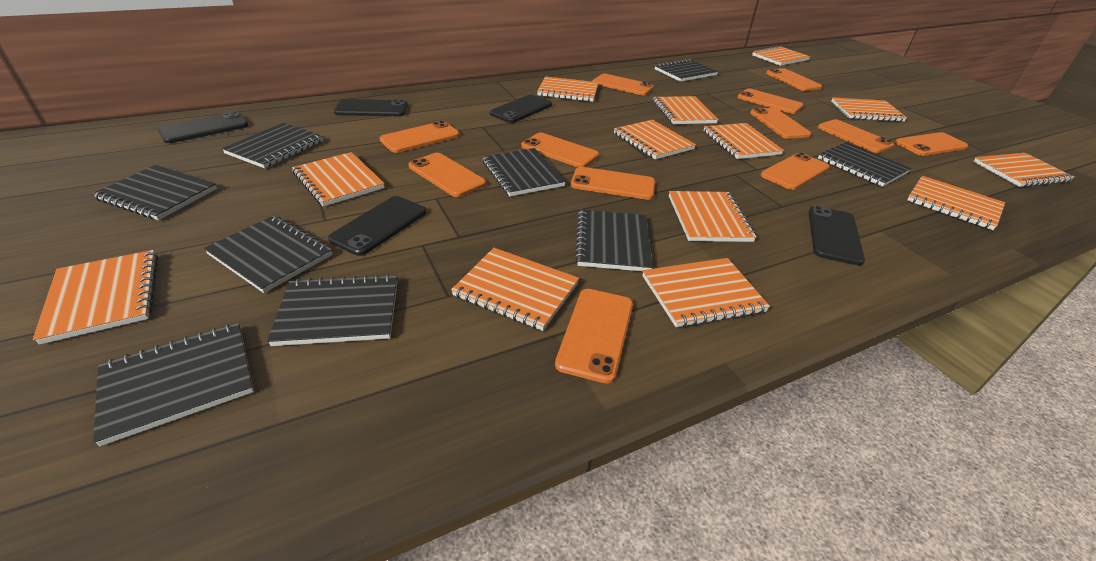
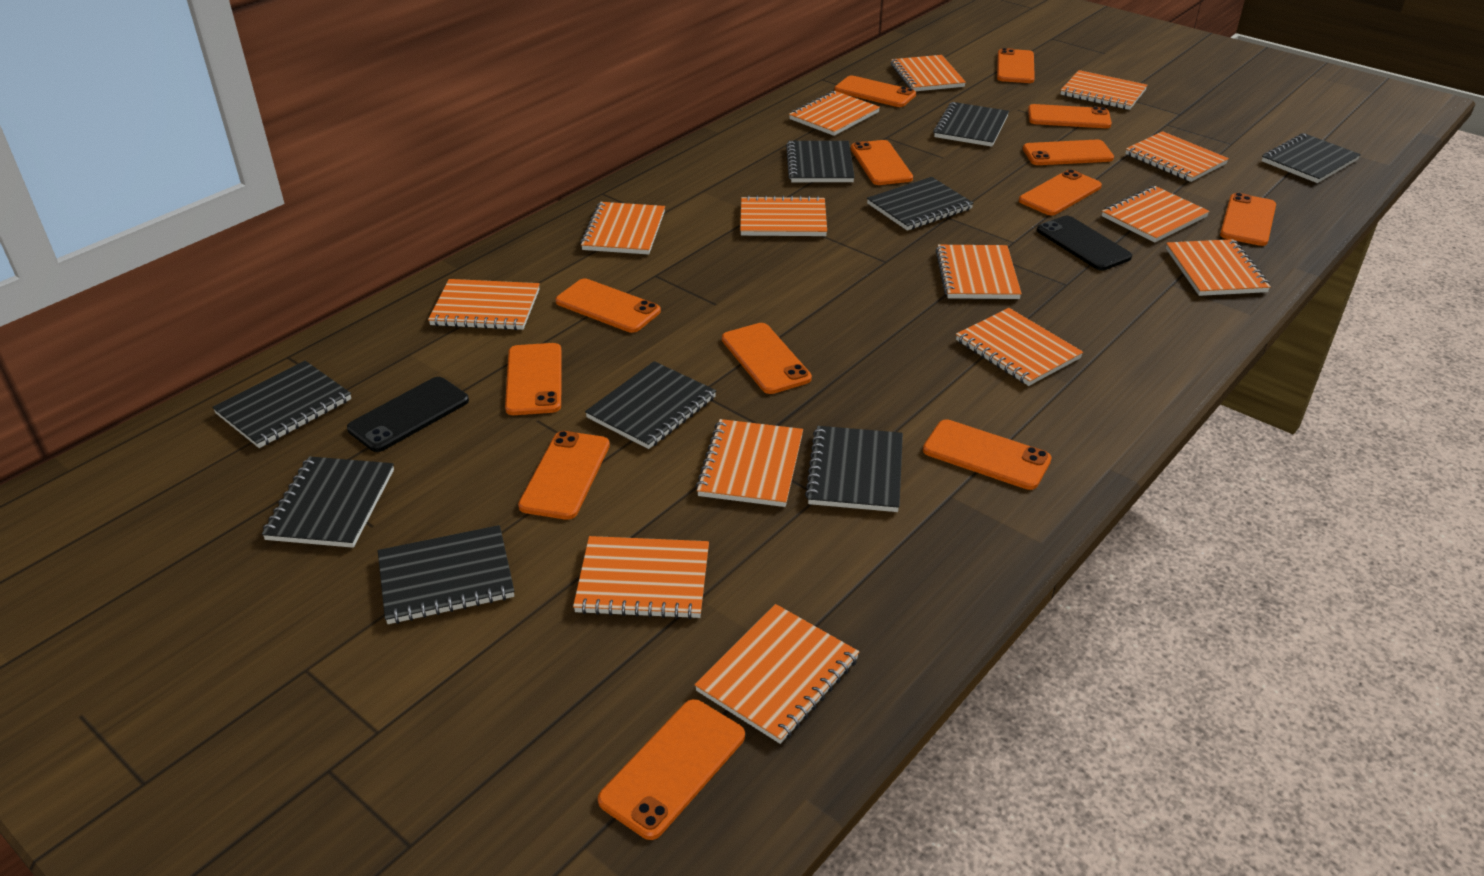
black phone: [158,111,249,143] [328,196,426,256] [334,99,408,116] [490,95,552,123] [809,206,865,265] = 5 -> [347,377,469,452] [1037,216,1132,270] = 2
orange notebook: [33,250,158,345] [292,152,385,207] [451,248,579,331] [537,76,598,102] [614,120,696,159] [642,258,770,327] [653,96,718,124] [669,191,756,242] [703,123,784,159] [752,46,810,66] [831,97,907,122] [907,176,1005,230] [973,153,1075,187] = 13 -> [428,279,540,330] [573,536,709,619] [580,202,665,255] [695,604,859,744] [696,419,803,507] [740,195,827,236] [789,91,880,136] [891,55,966,91] [936,245,1022,299] [956,308,1083,386] [1061,70,1147,110] [1102,186,1210,242] [1125,131,1229,182] [1166,239,1271,296] = 14
orange phone: [380,121,460,153] [409,153,486,197] [521,133,599,167] [555,289,633,384] [571,167,655,200] [593,73,654,96] [738,88,803,114] [750,108,811,139] [761,152,830,190] [766,68,822,91] [818,119,894,153] [895,132,968,156] = 12 -> [505,343,562,415] [518,431,610,520] [556,279,661,333] [598,699,745,840] [722,323,812,394] [834,76,916,107] [851,140,913,185] [923,419,1052,490] [997,48,1035,83] [1019,169,1102,216] [1023,140,1114,165] [1028,104,1112,128] [1220,193,1276,246] = 13

